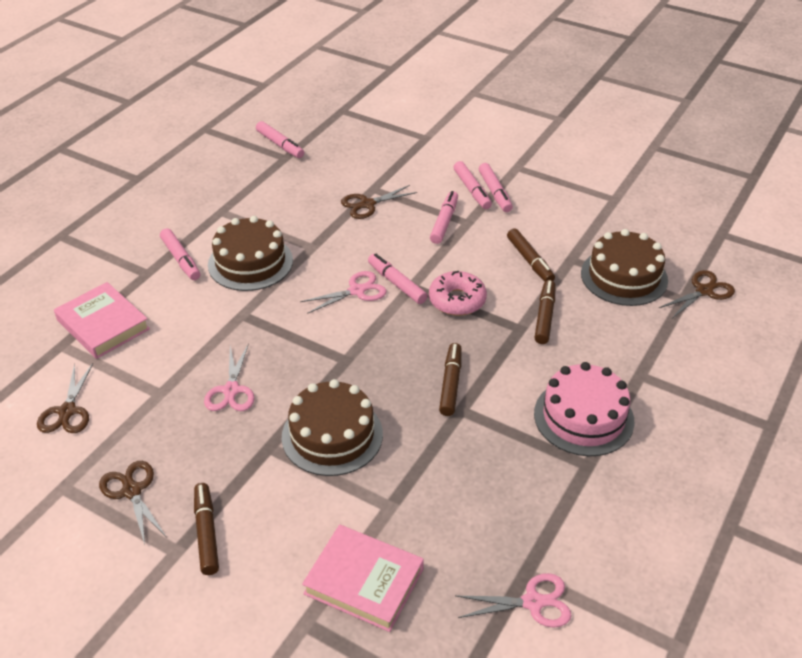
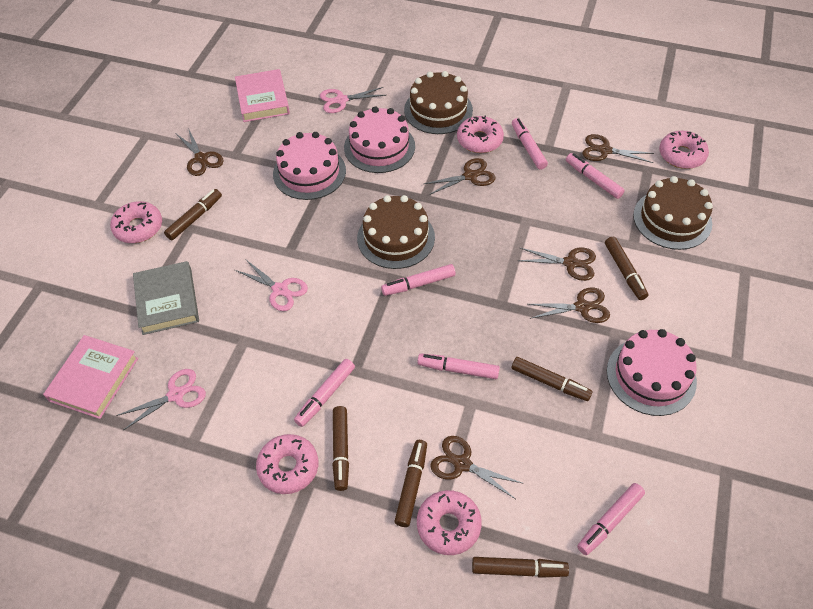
brown marker: [194,483,219,575] [439,343,462,416] [507,228,555,281] [534,280,555,344] = 4 -> [164,189,222,240] [332,406,349,491] [394,440,427,527] [472,557,569,578] [512,357,593,401] [605,236,648,300] = 6
brown scissors: [37,363,93,433] [99,461,166,544] [341,185,417,219] [659,270,735,318] = 4 -> [175,128,223,176] [424,158,495,195] [431,436,524,499] [517,247,596,281] [528,287,610,323] [582,134,654,163] = 6
grey book: none = 0 -> [133,261,199,335] = 1
pink cake: [534,362,634,456] = 1 -> [273,132,346,200] [344,106,415,173] [607,329,697,416] = 3
pink donut: [429,271,487,316] = 1 -> [110,201,162,243] [256,434,318,494] [417,490,482,555] [457,116,504,153] [659,131,709,169] = 5

